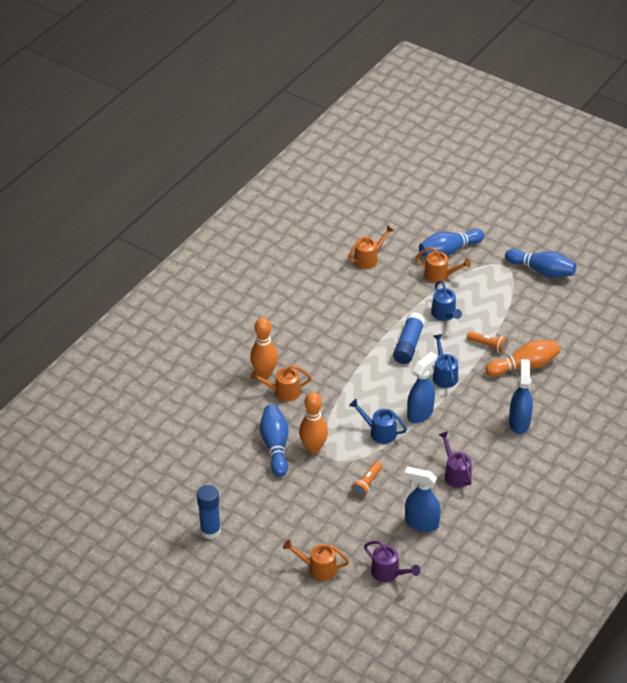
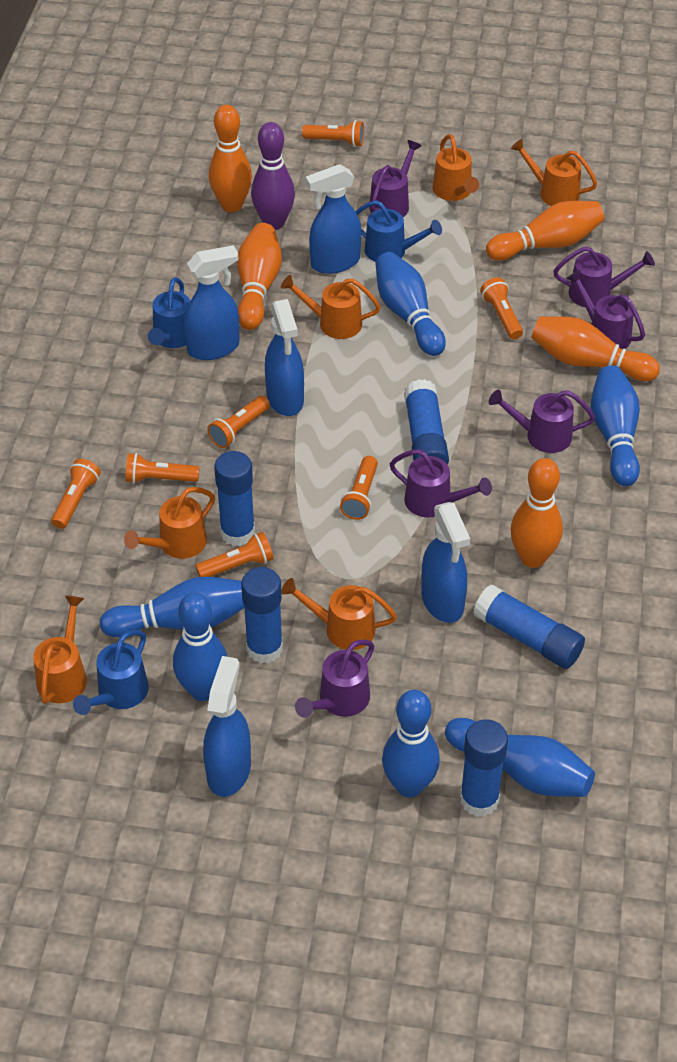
blue bowling pin: [260,404,288,477] [419,229,484,256] [505,249,576,278] = 3 -> [100,577,244,637] [173,592,227,701] [375,252,446,356] [382,690,440,798] [445,718,595,797] [591,366,640,486] = 6
blue glue stick: [197,485,221,539] [393,312,425,364] = 2 -> [214,451,255,546] [241,567,283,663] [404,379,449,465] [460,719,508,817] [473,584,585,669] = 5
blue spray bottle: [404,467,441,532] [407,352,437,423] [509,359,533,434] = 3 -> [184,245,239,360] [203,656,251,797] [265,299,304,416] [306,164,361,274] [421,502,470,623] = 5
orange bowling pin: [250,317,278,378] [299,392,328,453] [485,340,560,377] = 3 -> [209,105,252,212] [237,223,282,330] [486,201,604,261] [510,458,563,568] [531,317,660,381] = 5
orange flashlight: [351,461,382,497] [467,331,508,353] = 2 -> [51,459,101,529] [125,453,199,484] [196,532,274,577] [207,396,270,448] [302,120,364,147] [340,456,378,520] [480,278,523,339] = 7
orange watering can: [250,365,312,402] [283,540,349,581] [348,225,394,269] [416,247,471,283] = 4 -> [33,595,87,704] [124,487,215,559] [281,275,381,339] [281,578,397,650] [432,134,479,201] [511,139,597,206] = 6
purple bowling pin: none = 0 -> [251,122,295,230] = 1
purple watering can: [364,541,420,582] [438,431,472,488] = 2 -> [295,639,374,718] [369,140,422,217] [390,449,492,518] [489,390,595,453] [553,246,655,307] [566,270,645,349] = 6

